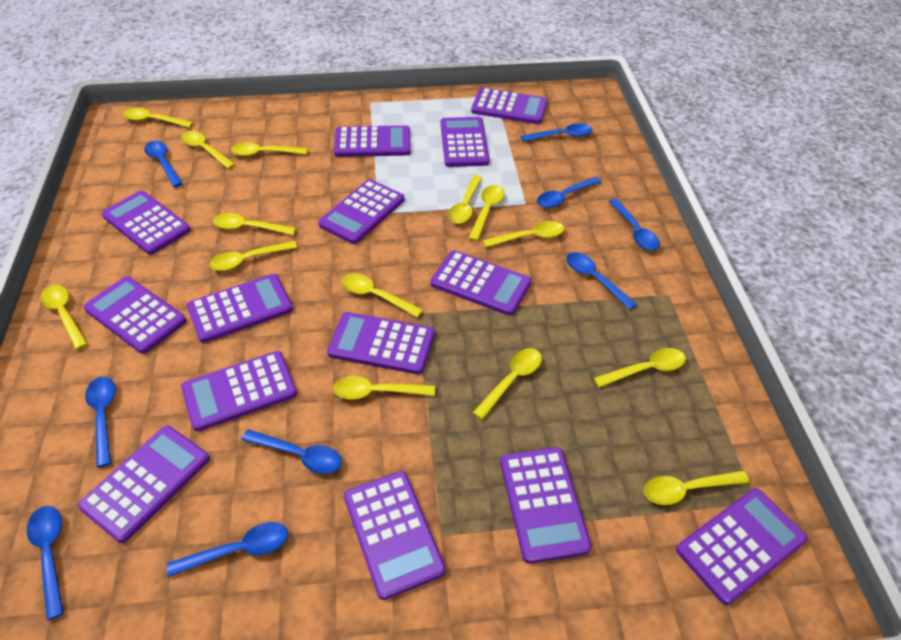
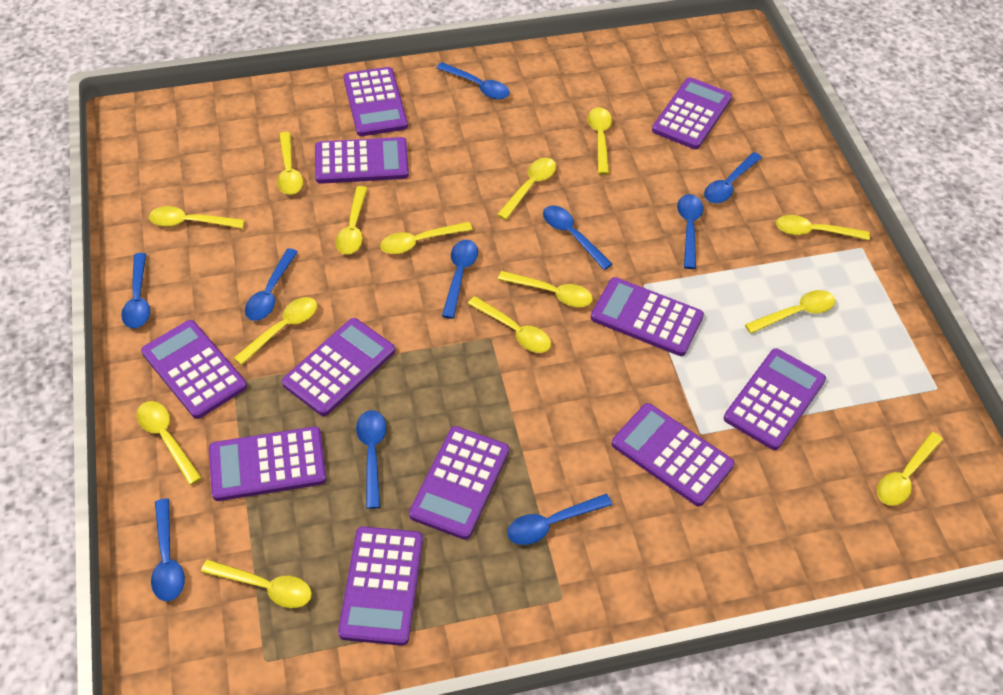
blue spoon: [27,506,64,620] [85,377,116,467] [144,141,183,187] [167,522,288,577] [242,429,342,474] [521,123,592,142] [537,177,601,208] [566,252,637,310] [609,199,660,250] = 9 -> [121,253,150,328] [151,498,185,601] [245,248,298,321] [356,410,386,509] [436,62,510,100] [442,240,478,319] [507,494,612,545] [543,206,613,270] [677,194,703,269] [704,152,762,203] = 10
purple calculator: [78,426,210,543] [83,277,186,354] [102,191,191,255] [181,351,297,431] [187,274,293,343] [318,179,405,244] [327,312,435,374] [334,125,411,157] [344,471,446,600] [430,250,532,316] [441,117,489,167] [471,88,548,124] [500,447,591,564] [676,488,807,605] = 14 -> [141,320,247,419] [209,426,327,501] [282,318,395,416] [315,137,409,184] [338,526,423,646] [343,67,408,136] [409,426,509,540] [591,277,704,356] [612,403,735,506] [652,77,732,149] [724,348,826,450] = 11

